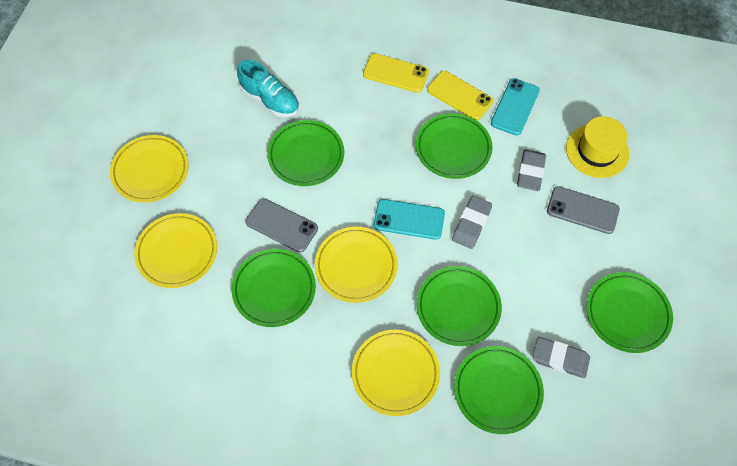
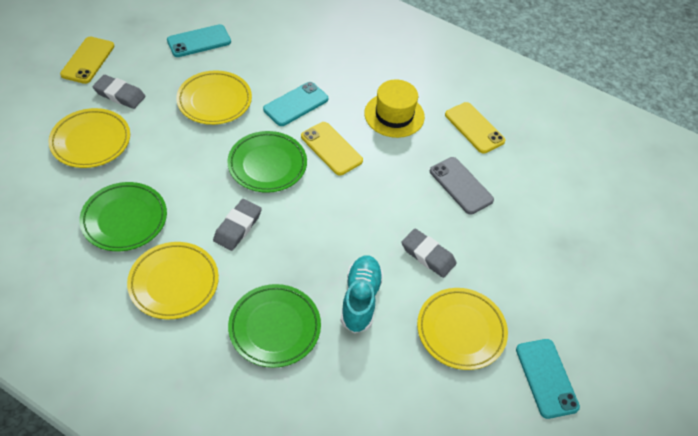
green plate: [232,249,316,327] [267,120,344,186] [416,113,492,179] [417,266,502,346] [454,346,544,434] [587,272,673,353] = 6 -> [79,182,167,251] [227,131,307,193] [228,284,321,368] = 3
grey phone: [245,198,318,252] [547,186,620,234] = 2 -> [430,157,494,215] = 1
turquoise phone: [374,199,445,240] [491,78,540,136] = 2 -> [167,24,231,57] [263,82,328,126] [516,339,580,419] = 3
yellow phone: [363,53,429,93] [427,71,493,120] = 2 -> [60,37,115,84] [301,122,363,176] [445,102,506,154] = 3

